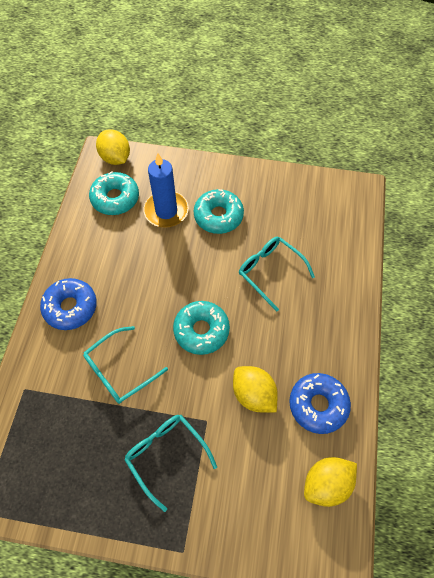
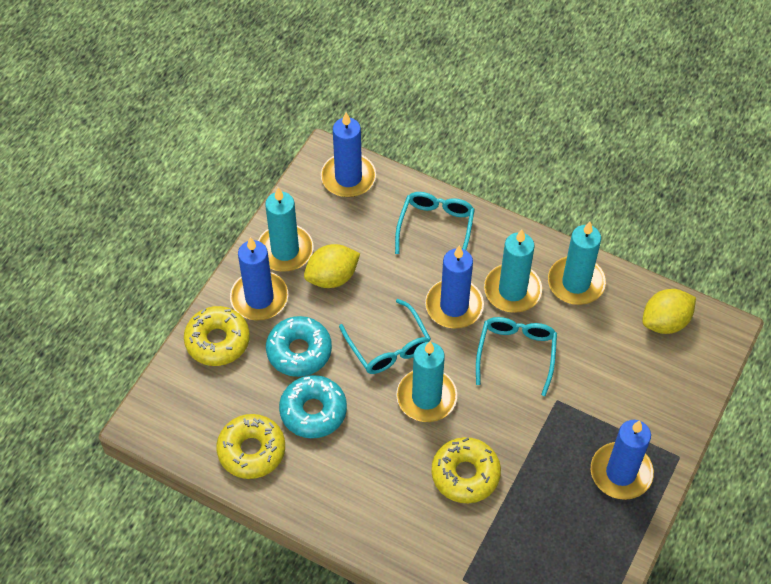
blue candle: [143,153,189,228] = 1 -> [230,237,288,320] [321,112,376,197] [425,245,484,328] [591,420,654,500] = 4
blue donut: [40,278,97,330] [289,373,351,434] = 2 -> none = 0
turquoise candle: none = 0 -> [258,188,313,272] [396,341,457,422] [484,229,542,313] [548,222,606,305] = 4
turquoise donut: [89,171,139,215] [173,301,230,355] [194,189,244,234] = 3 -> [266,316,332,377] [279,375,347,438] = 2
yellow donut: none = 0 -> [184,306,250,366] [216,414,285,479] [431,437,501,503] = 3
yellow lemon: [96,129,130,165] [233,366,278,413] [304,457,357,507] = 3 -> [304,244,360,288] [642,289,696,334] = 2

